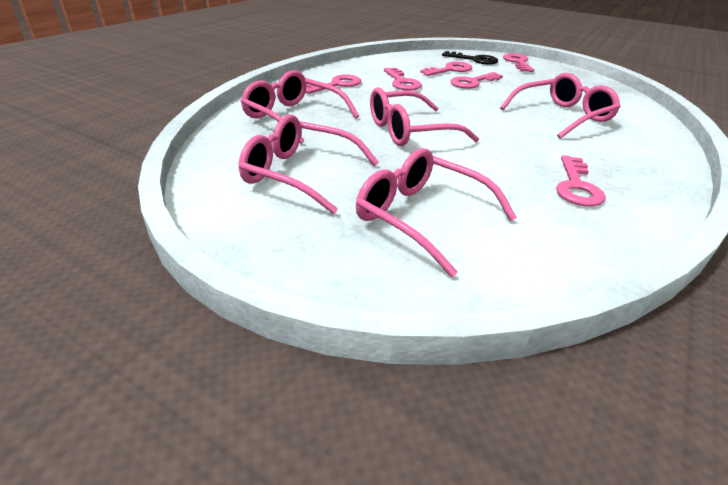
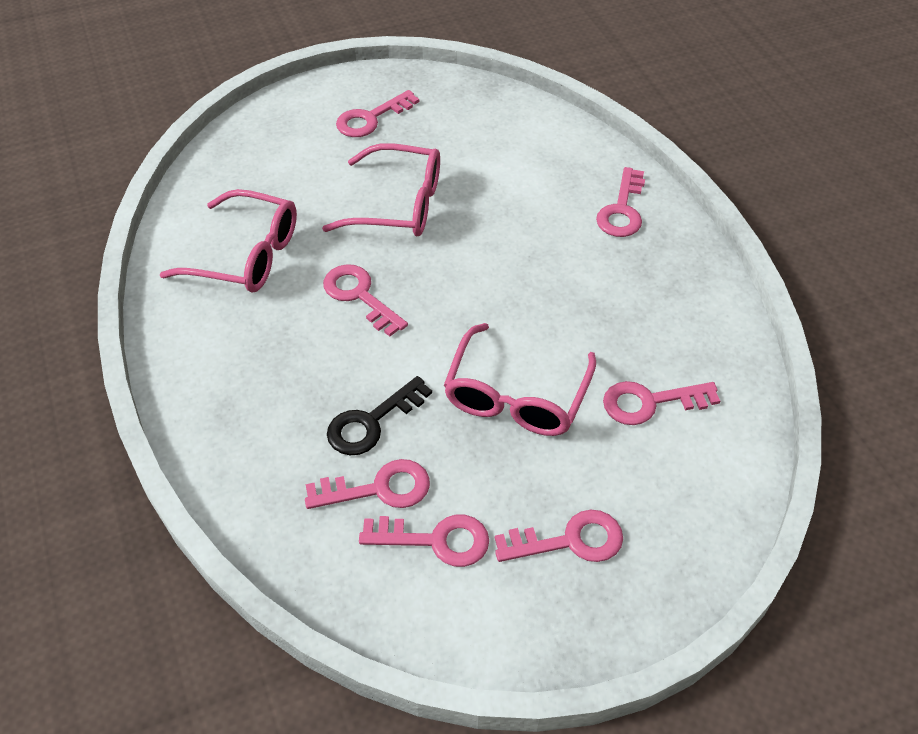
pink glasses: [239,114,379,214] [241,70,359,144] [356,148,517,277] [370,87,479,146] [500,73,621,139] = 5 -> [160,189,297,293] [322,143,440,236] [444,323,596,436] = 3
pink key: [306,74,361,94] [384,68,422,91] [420,61,472,76] [450,72,503,89] [503,53,534,72] [556,155,606,206] = 6 -> [305,459,430,509] [323,264,408,337] [336,90,419,137] [359,514,489,567] [495,510,623,562] [596,167,645,237] [603,381,720,425] = 7

